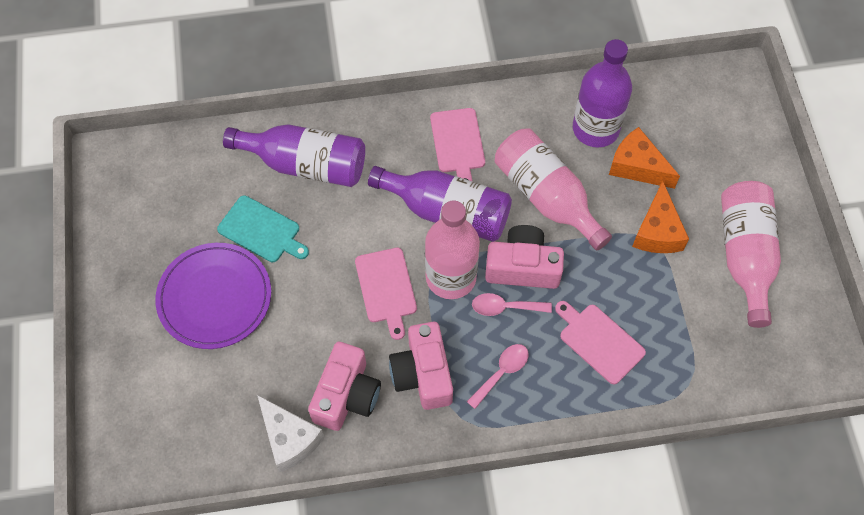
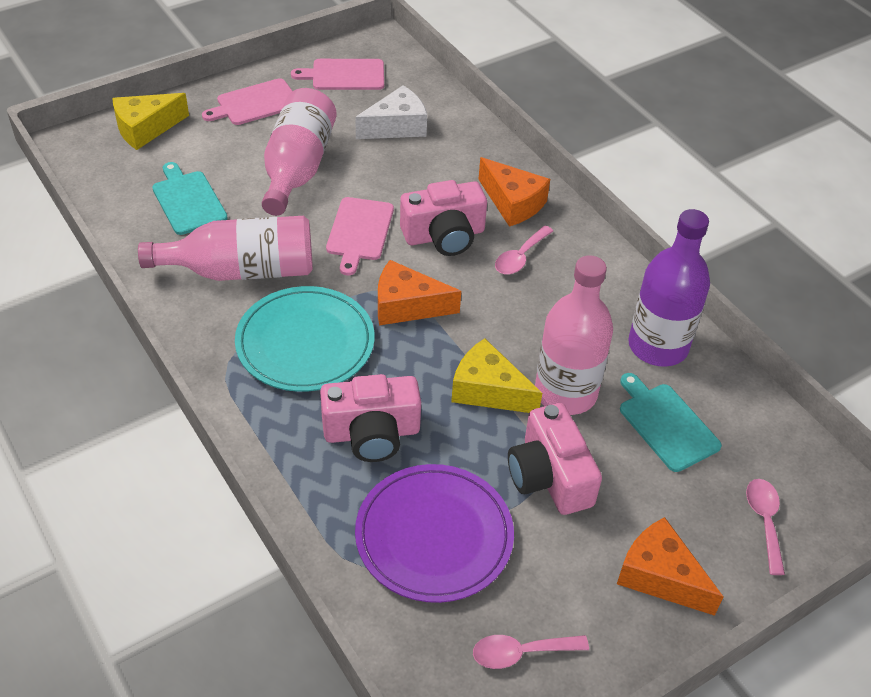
orange cheese: [609,127,680,189] [632,181,689,253] = 2 -> [378,260,461,325] [478,157,550,227] [617,517,724,616] = 3
pink spoon: [467,344,529,409] [472,293,552,316] = 2 -> [473,635,589,669] [495,226,553,275] [746,479,785,575] = 3
purple bottle: [223,124,365,187] [368,166,512,242] [573,39,632,147] = 3 -> [628,209,710,367] = 1
turquoise cutting board: [217,195,309,262] = 1 -> [152,162,227,235] [620,373,722,472] = 2
turquoise plate: none = 0 -> [235,286,375,392] = 1
yellow cheese: none = 0 -> [112,93,189,150] [451,339,542,413] = 2

